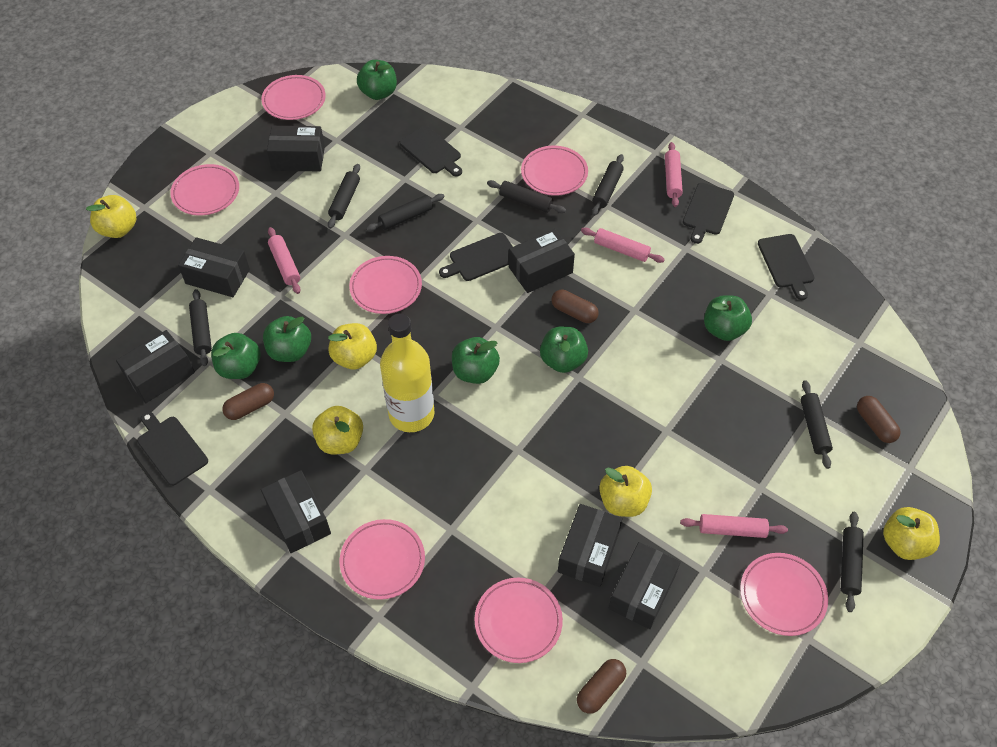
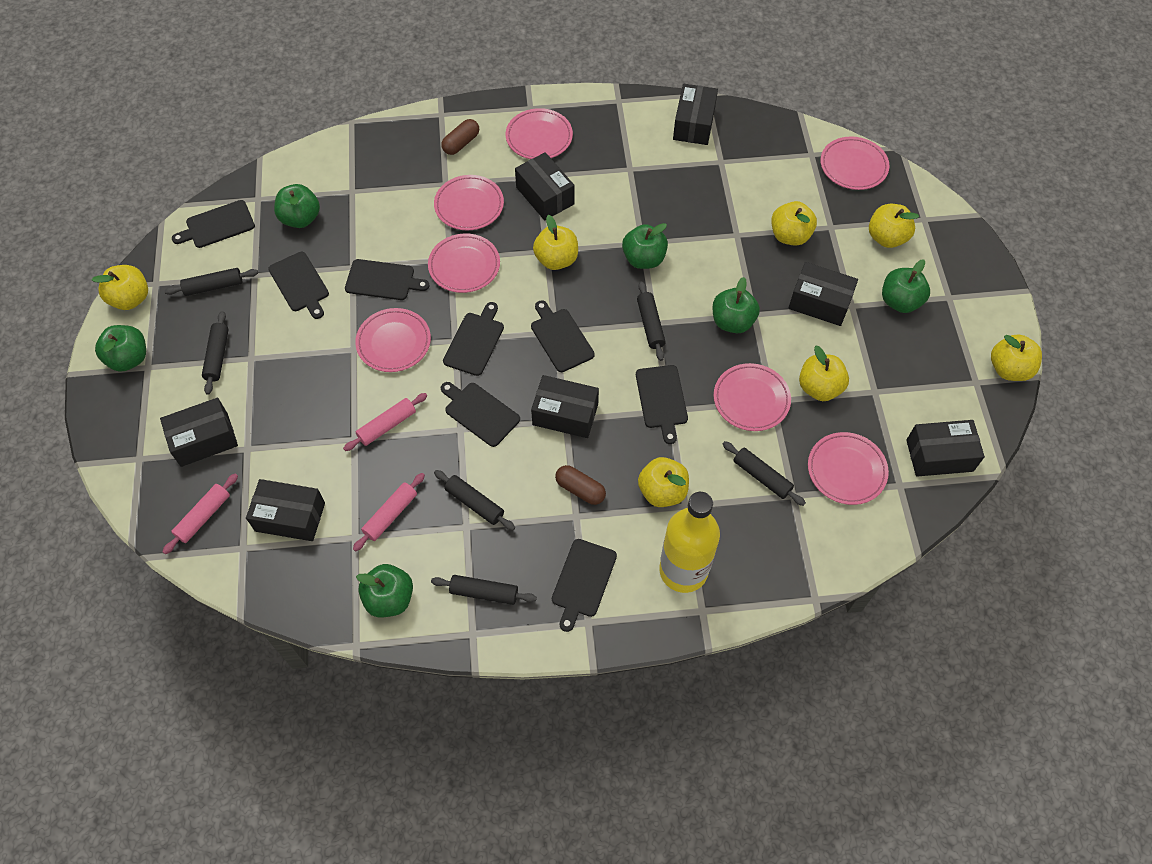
black cutting board: [137,412,208,486] [400,126,462,177] [439,233,513,281] [683,183,734,244] [758,234,815,300] = 5 -> [172,200,255,248] [268,252,329,319] [345,259,429,300] [441,382,520,447] [443,302,504,376] [531,300,595,372] [552,539,617,632] [636,365,688,444] = 8
black rolling pin: [189,289,212,366] [328,164,360,229] [366,194,445,231] [487,180,566,213] [592,154,624,216] [801,380,833,469] [841,512,864,612] = 7 -> [164,268,258,296] [202,311,229,395] [431,575,537,605] [434,470,515,530] [637,281,666,361] [723,441,806,506] = 6
brown capsule: [222,383,274,420] [552,290,599,323] [577,659,626,714] [857,396,901,443] = 4 -> [441,119,479,155] [555,465,606,505] = 2
pink rolling pin: [268,227,301,294] [581,228,665,263] [665,142,683,207] [680,514,788,538] = 4 -> [162,473,238,554] [343,393,427,451] [353,473,425,552] = 3
yellow apple: [86,195,136,238] [312,406,363,455] [328,323,377,370] [599,466,652,517] [883,507,940,560] = 5 -> [92,265,148,310] [533,215,578,270] [638,457,689,507] [771,201,817,246] [799,346,849,401] [869,204,919,248] [991,334,1042,381] = 7

